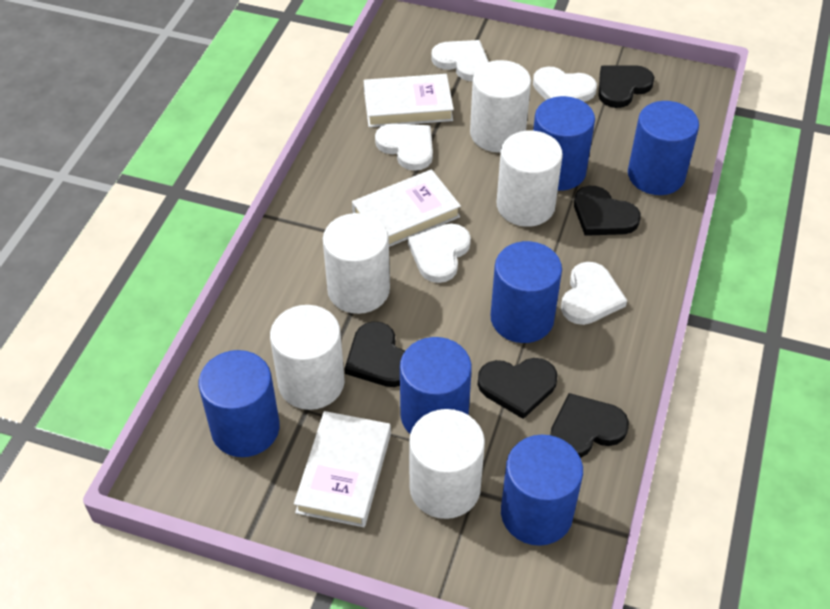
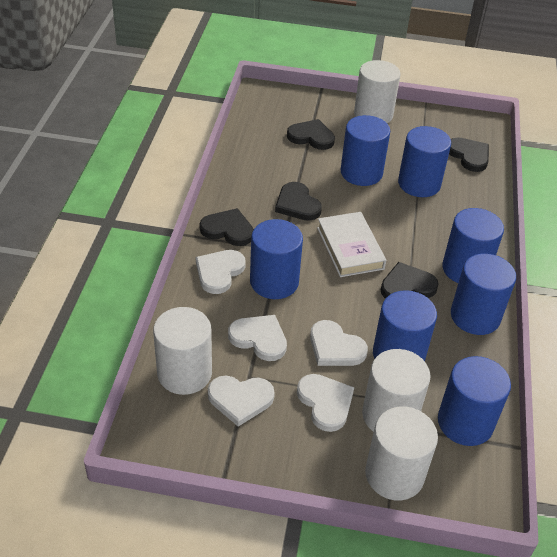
blue cylinder: [198,350,280,457] [400,337,472,434] [491,241,562,343] [501,435,583,546] [533,96,595,191] [628,101,699,195] = 6 -> [250,219,303,299] [341,115,390,186] [373,290,437,361] [398,126,451,197] [438,356,511,446] [442,208,504,283] [451,254,516,335] = 7
white book: [294,411,391,527] [352,169,461,247] [364,74,454,127] = 3 -> [317,212,386,277] = 1
white cylinder: [270,305,345,410] [323,213,390,314] [409,409,485,519] [470,60,531,152] [497,131,563,227] = 5 -> [153,307,212,395] [354,60,400,123] [362,349,430,432] [365,406,438,501] = 4

